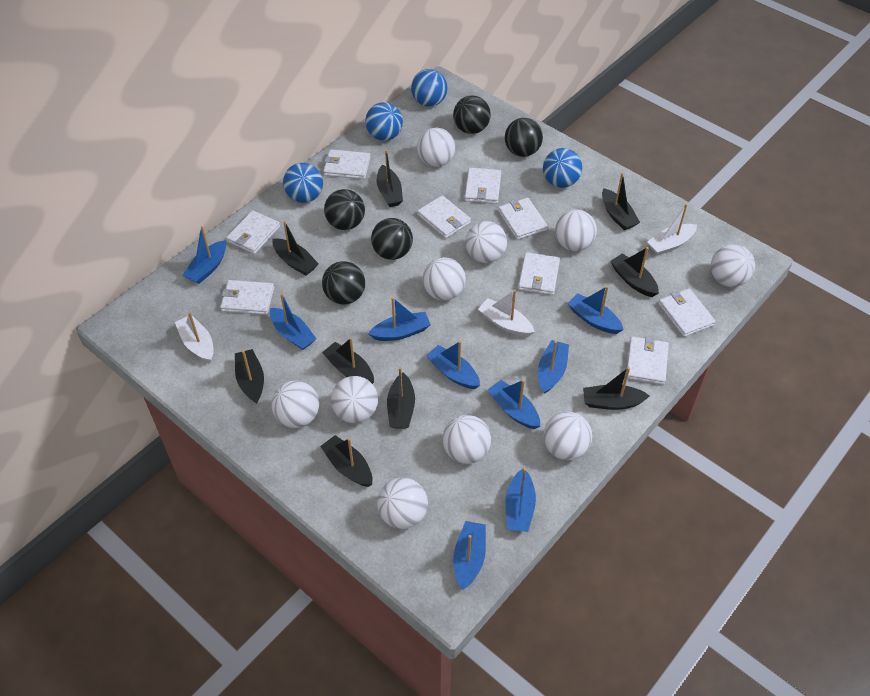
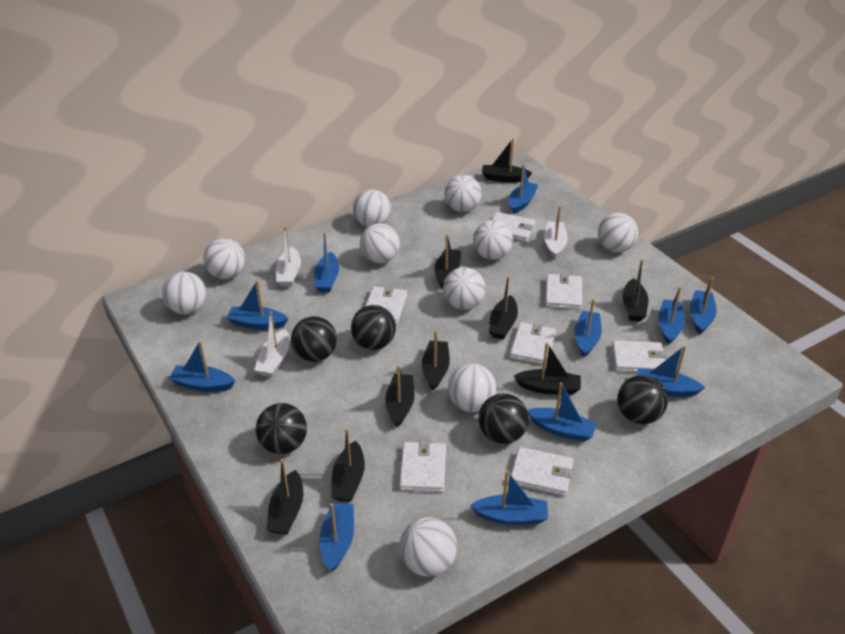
blue ball: [283,163,323,203] [365,102,403,141] [411,69,448,107] [543,148,582,188] = 4 -> none = 0
blue boat: [182,226,226,284] [270,293,317,350] [368,297,431,341] [426,341,480,389] [453,521,486,590] [487,380,540,429] [505,468,536,532] [538,340,569,394] [567,286,624,334] = 9 -> [169,341,235,392] [226,280,288,330] [314,232,339,293] [319,503,354,572] [470,471,548,525] [509,164,538,214] [527,382,597,442] [575,299,602,357] [637,346,705,397] [658,287,685,345] [690,277,716,334] = 11
white wallet: [220,280,274,315] [226,210,280,254] [323,149,371,179] [417,195,471,238] [465,168,501,204] [498,198,548,240] [518,252,560,295] [626,336,669,385] [658,289,716,337] = 9 -> [366,286,407,324] [399,440,446,492] [492,212,535,242] [510,322,556,365] [511,447,574,496] [545,273,582,310] [612,340,667,372] = 7

